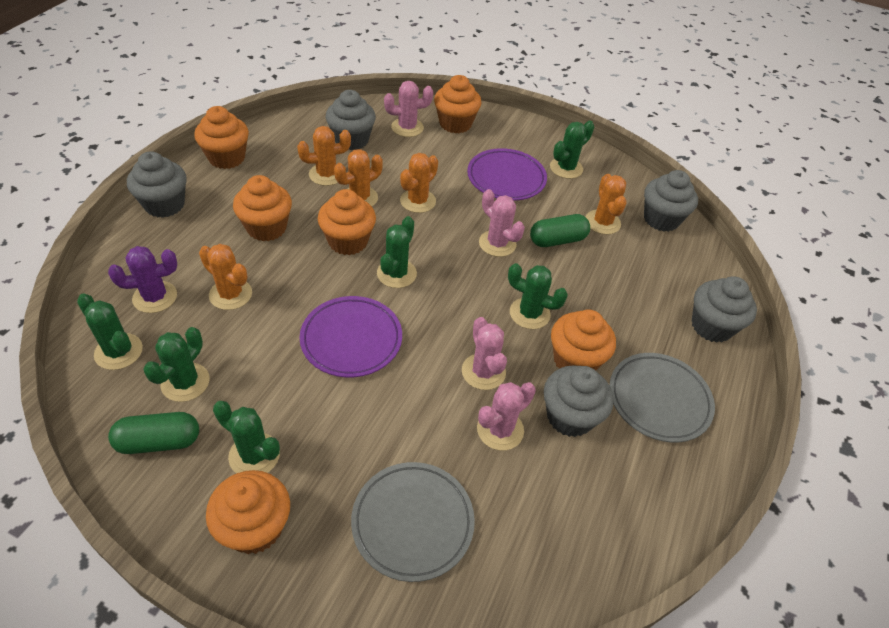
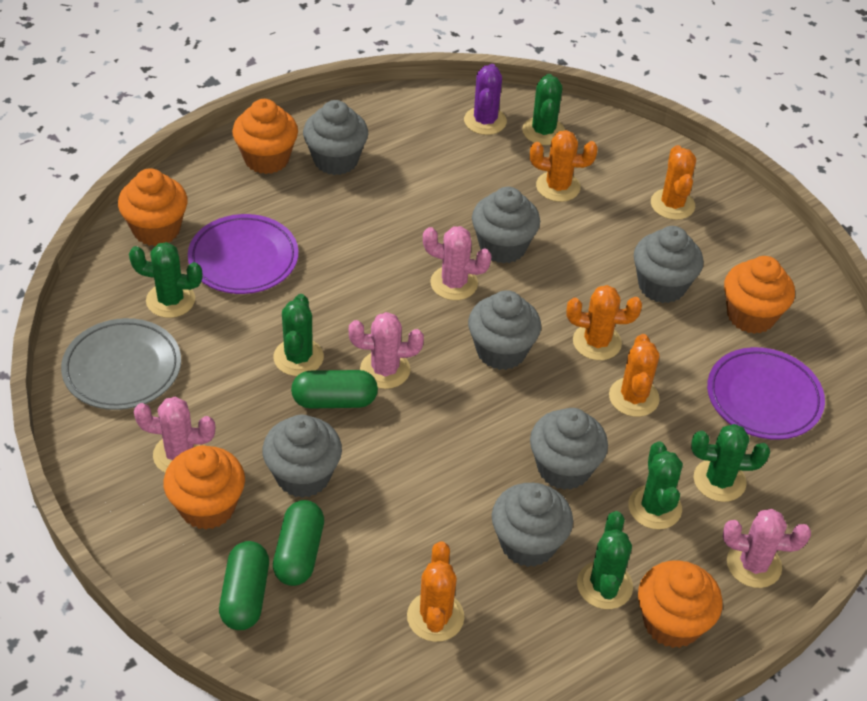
green capsule: [108,412,199,454] [530,214,590,247] = 2 -> [219,541,269,630] [273,500,324,586] [291,370,378,409] = 3
grey cupcake: [127,151,186,218] [326,90,376,150] [544,365,613,437] [644,170,698,232] [691,276,757,343] = 5 -> [262,414,342,498] [303,100,368,175] [468,290,541,370] [472,187,540,264] [492,483,573,567] [530,408,608,490] [634,226,703,303] = 7
grey plate: [351,462,475,582] [609,353,715,442] = 2 -> [61,318,181,410] = 1
orange cupcake: [194,106,249,169] [206,470,290,554] [233,175,292,241] [318,189,376,255] [434,75,481,133] [551,310,616,371] = 6 -> [118,168,188,246] [163,445,245,530] [232,99,298,174] [638,560,723,648] [724,256,795,334] = 5

